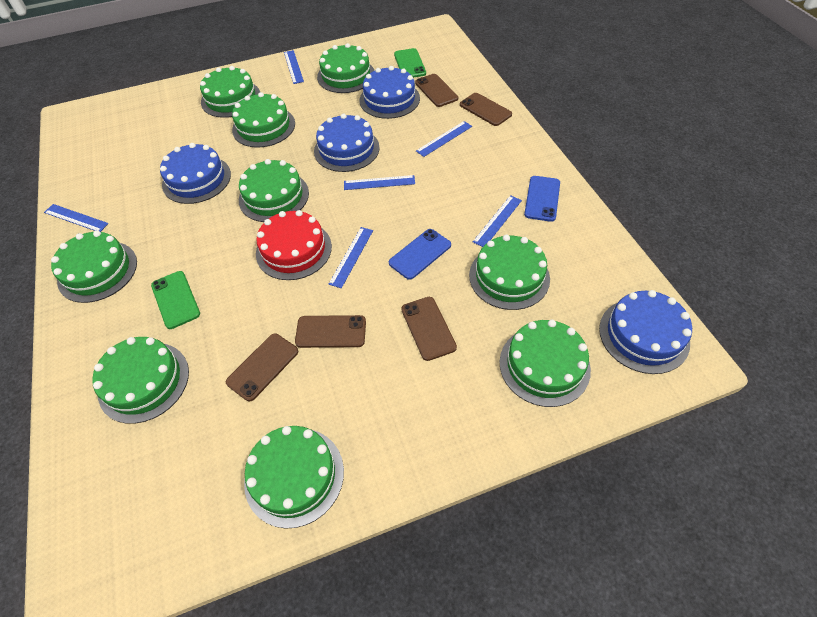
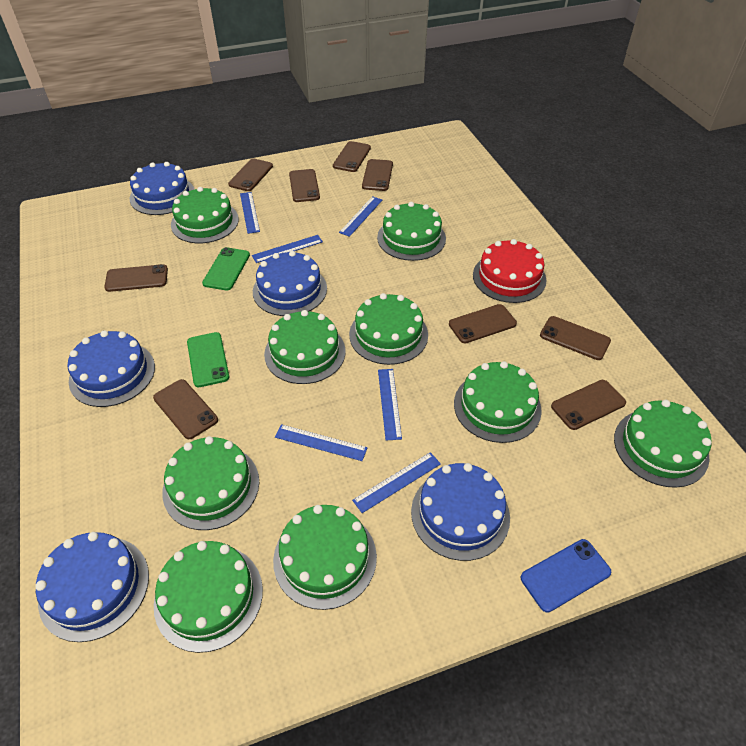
blue cake: [160,143,231,204] [314,114,380,172] [360,66,420,119] [599,290,692,374] = 4 -> [35,532,149,642] [67,330,155,407] [130,162,195,215] [253,251,327,316] [411,463,510,561] = 5
blue phone: [389,229,451,280] [524,176,560,222] = 2 -> [521,539,611,613] = 1
brown phone: [226,333,298,401] [295,315,366,348] [401,297,457,361] [415,74,458,107] [460,93,512,126] = 5 -> [104,264,168,292] [153,379,218,439] [228,159,273,191] [289,169,320,202] [333,141,371,172] [362,159,393,191] [449,304,517,343] [540,316,611,360] [551,380,626,430] = 9

